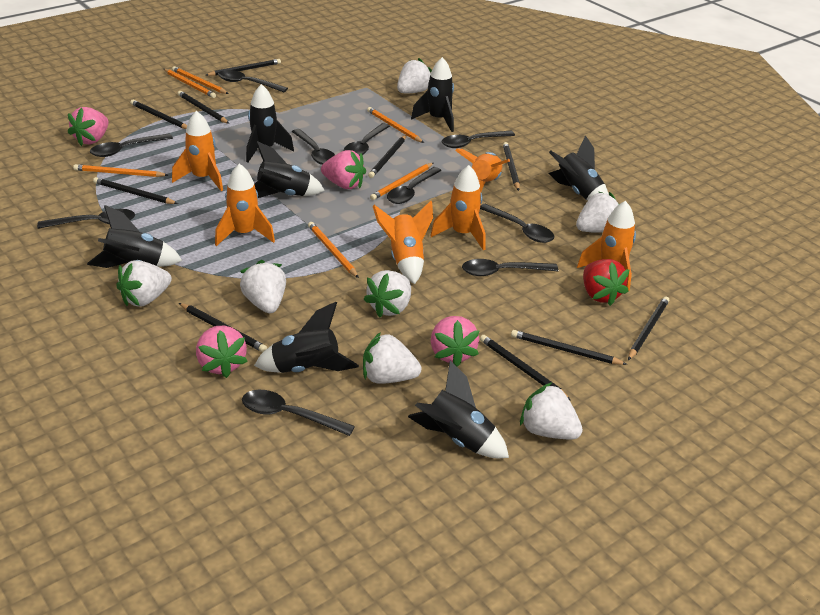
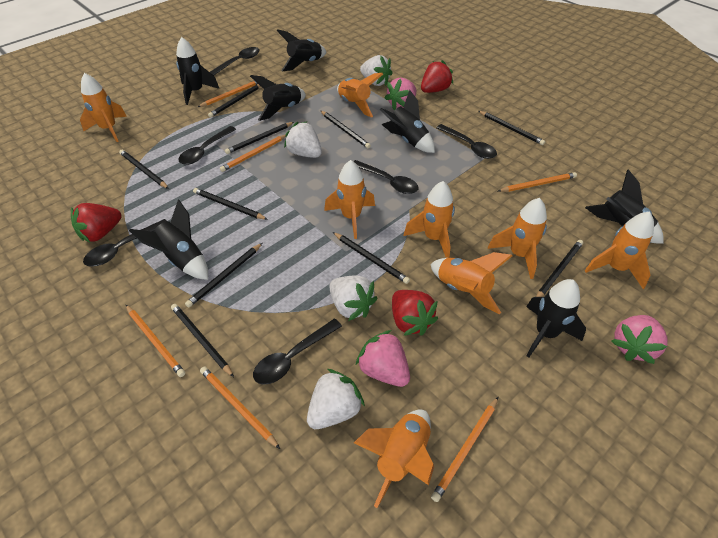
black spoon: [37,209,135,229] [90,134,173,157] [218,70,288,92] [242,390,355,436] [292,129,335,165] [343,123,390,156] [387,167,442,204] [441,131,515,148] [462,259,559,276] [480,204,554,243] = 10 -> [83,219,166,266] [178,126,236,165] [210,47,260,76] [253,319,342,385] [353,160,419,194] [436,124,497,159] = 6
orange rocket: [172,111,223,191] [215,163,275,246] [373,201,433,284] [430,165,486,250] [455,148,510,192] [577,201,636,291] = 6 -> [80,73,127,142] [324,160,375,239] [337,73,383,118] [354,410,434,508] [403,181,455,258] [430,252,512,315] [488,198,547,279] [585,212,654,289] = 8
pink strawberry: [68,107,109,146] [196,326,248,378] [321,150,366,189] [431,316,479,367] = 4 -> [355,330,410,387] [385,77,416,110] [611,315,667,364] = 3
red strawberry: [583,259,630,306] = 1 -> [71,203,121,242] [392,290,438,336] [421,60,453,93] = 3
white strawberry: [116,260,172,307] [240,260,286,313] [363,270,411,318] [363,332,422,384] [397,58,432,93] [520,382,583,440] [576,192,619,233] = 7 -> [284,121,322,158] [307,369,365,429] [329,275,377,321] [360,55,393,86] = 4

